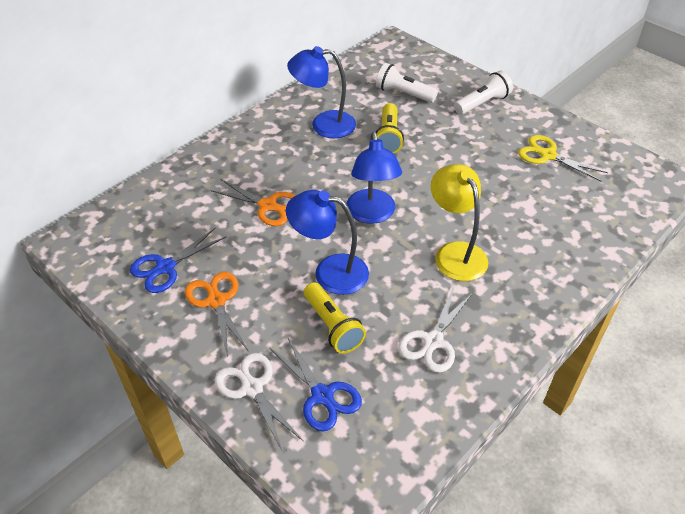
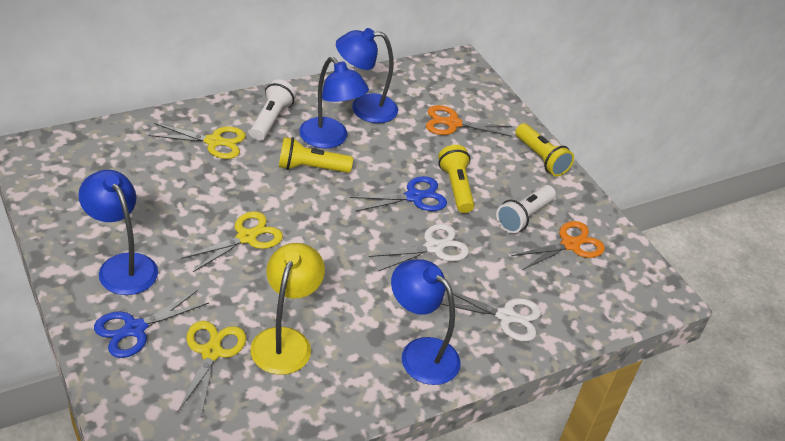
blue lamp: [286,190,369,295] [287,46,356,138] [346,132,402,224] = 3 -> [78,170,158,295] [299,57,369,148] [336,28,398,123] [391,259,461,385] = 4
yellow flashlight: [304,282,366,354] [376,103,404,154] = 2 -> [279,137,353,173] [438,145,474,213] [515,123,574,176] = 3
yellow scissors: [518,135,608,182] = 1 -> [149,123,246,159] [177,321,246,416] [181,211,283,272] = 3

